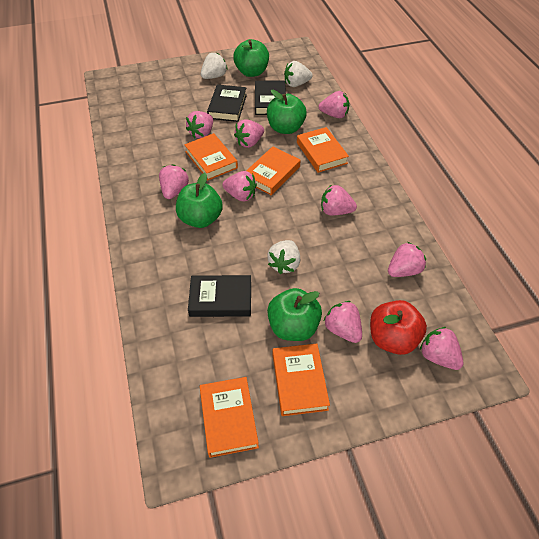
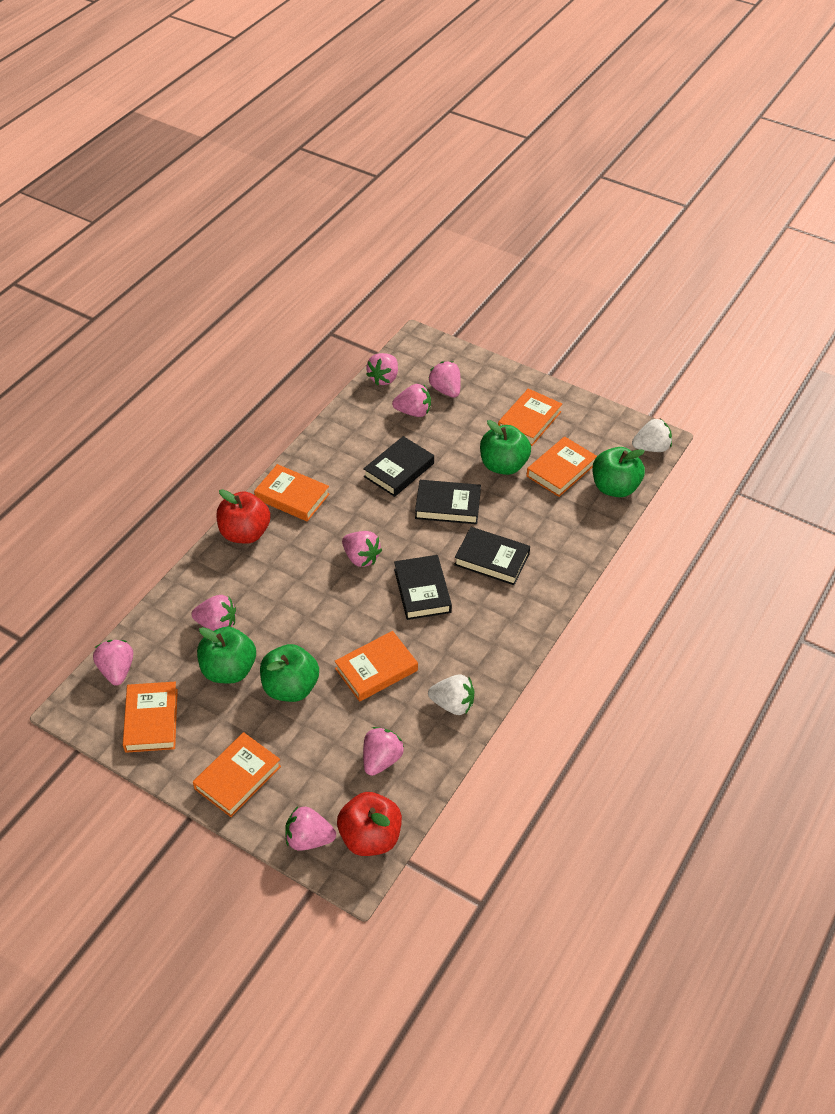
black book: [188,275,251,317] [207,85,247,122] [255,80,286,115] = 3 -> [363,436,434,497] [394,555,452,620] [415,480,481,524] [454,527,530,585] = 4
orange book: [184,133,238,180] [200,377,259,458] [246,146,300,195] [273,343,330,416] [297,127,349,173] = 5 -> [123,682,178,753] [193,732,281,817] [254,464,329,521] [335,631,418,702] [498,388,562,446] [526,436,597,497] = 6
pink strawberry: [159,164,189,199] [186,111,213,139] [222,171,257,202] [234,119,264,148] [319,91,349,118] [321,185,357,215] [324,301,362,343] [388,242,426,277] [420,327,464,370] = 9 -> [93,640,133,686] [191,595,236,631] [285,806,336,851] [342,531,382,567] [363,727,404,776] [366,353,398,385] [392,384,431,417] [428,361,461,398] = 8
red apple: [370,300,427,355] = 1 -> [216,489,270,544] [337,792,402,856] = 2
white strawberry: [201,52,228,79] [267,240,300,274] [284,61,313,87] = 3 -> [428,674,474,715] [632,419,672,452] = 2

